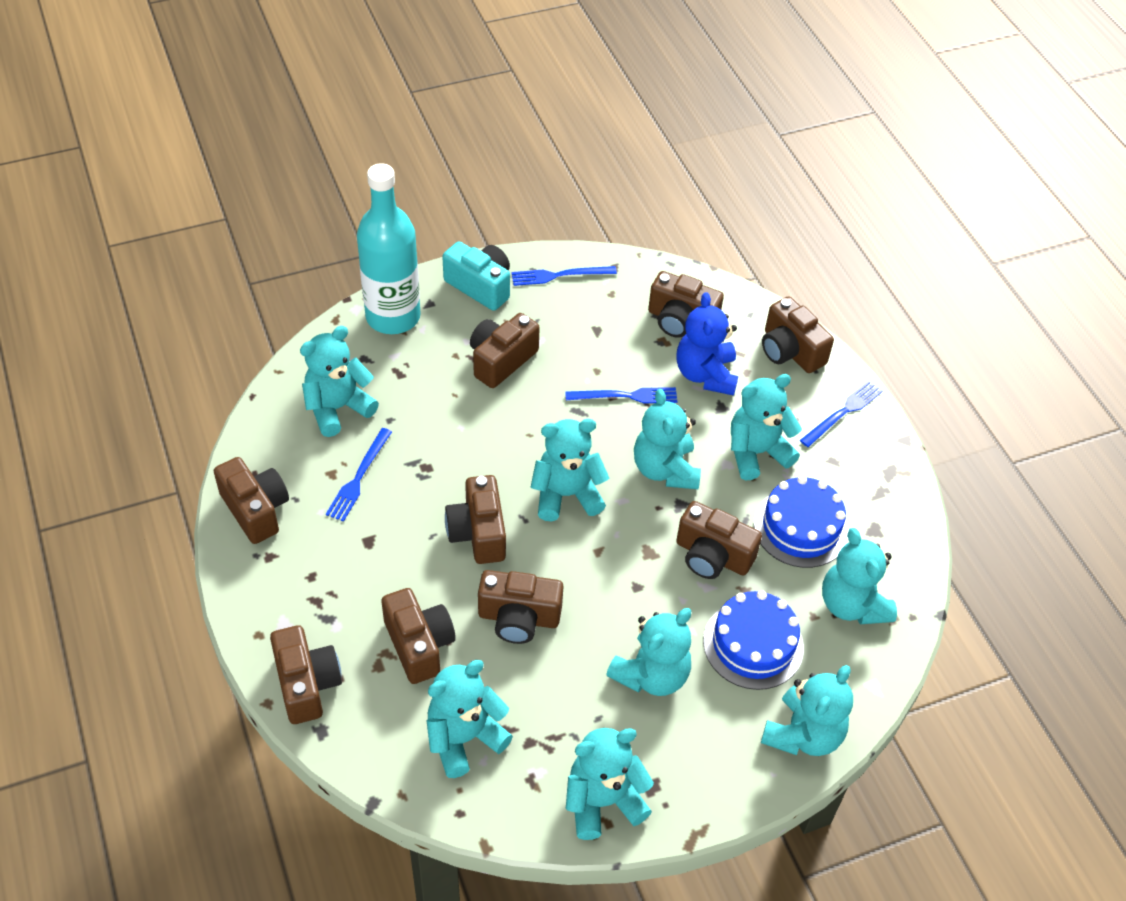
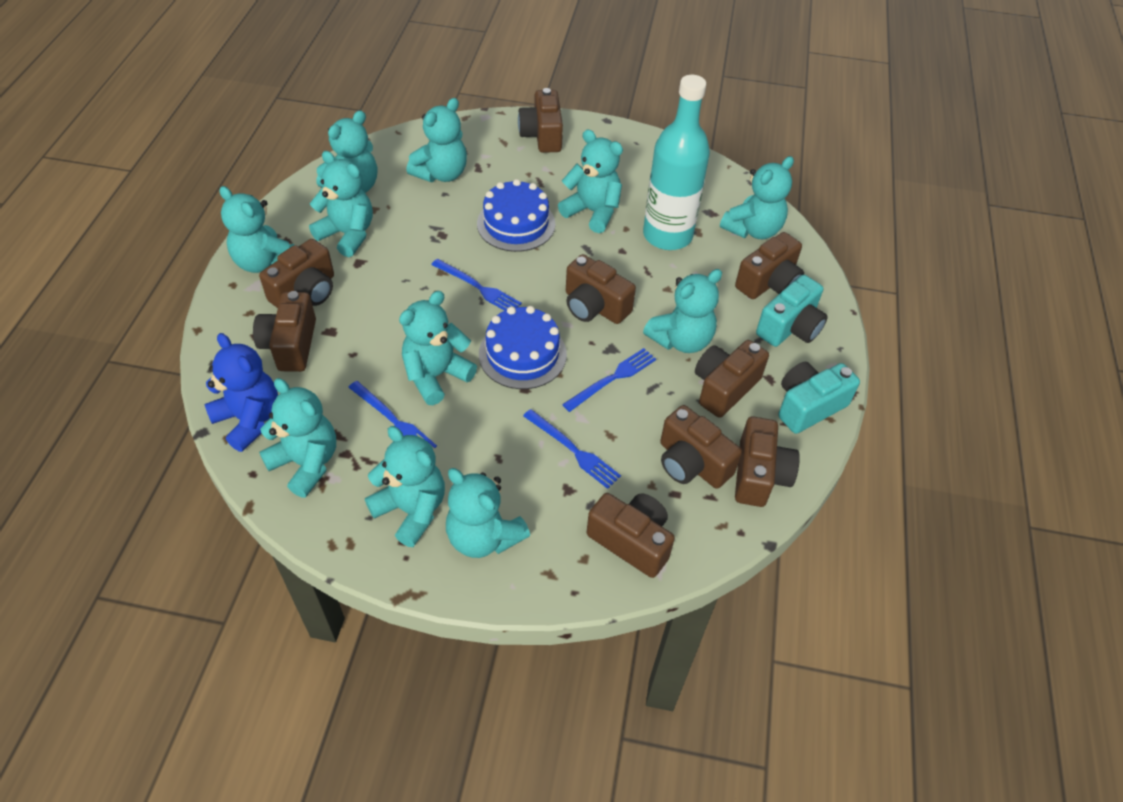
turquoise camera: [442,241,510,311] = 1 -> [756,275,828,347] [778,362,860,434] = 2
turquoise teddy bear: [300,326,379,437] [426,660,513,778] [530,419,609,522] [566,728,654,840] [606,608,691,696] [634,389,701,489] [731,374,802,480] [761,665,853,756] [822,528,897,624] = 9 -> [219,186,294,273] [259,378,336,498] [309,151,373,257] [317,110,377,193] [365,426,445,547] [399,291,477,405] [406,98,467,182] [446,468,530,558] [558,129,623,233] [643,269,722,353] [720,156,794,239] = 11

